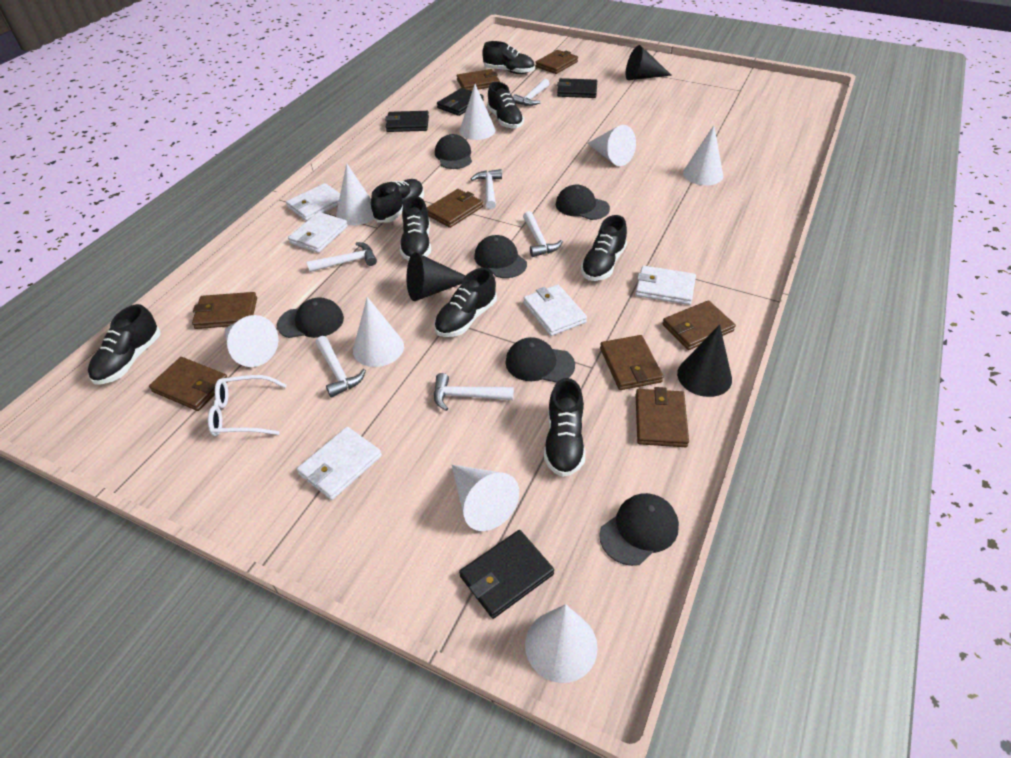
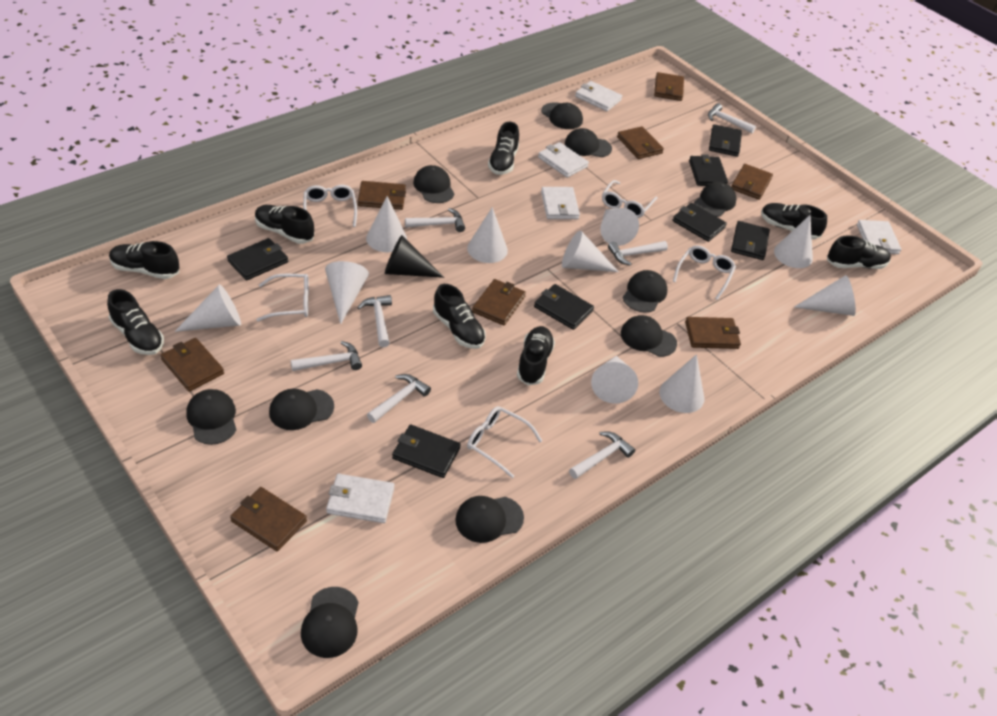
black cap: [277,297,344,338] [435,134,472,169] [474,235,527,278] [505,337,575,383] [556,184,610,220] [599,493,679,566] = 6 -> [186,389,236,445] [269,389,334,430] [301,587,359,658] [413,165,455,203] [455,496,524,543] [541,102,583,129] [565,128,612,157] [621,315,677,357] [623,270,667,313] [694,182,736,217] = 10
black cone: [407,252,466,301] [626,45,672,80] [677,324,732,397] = 3 -> [385,235,444,278] = 1
black wallet: [385,111,429,132] [437,88,484,116] [459,530,554,619] [557,78,597,98] = 4 -> [227,238,288,281] [392,424,461,478] [534,284,594,330] [673,203,727,242] [689,154,728,186] [709,124,742,157] [731,221,770,260] = 7
white cone: [225,315,279,367] [336,163,374,225] [353,297,404,367] [452,465,519,531] [459,84,495,140] [525,604,598,683] [587,125,636,166] [683,125,723,185] = 8 -> [174,284,241,332] [325,261,369,324] [366,196,407,252] [467,207,508,263] [562,230,619,272] [591,356,638,403] [600,208,639,246] [659,354,704,413] [774,215,813,268] [794,275,856,316] = 10
white glasses: [208,375,287,436] = 1 -> [256,274,309,322] [303,185,357,227] [467,406,542,478] [602,180,658,218] [673,245,736,300] = 5
white hammer: [307,242,377,272] [316,336,366,397] [434,373,514,411] [471,169,502,209] [513,79,549,106] [523,211,563,257] = 6 -> [291,341,362,371] [357,295,392,347] [367,374,431,423] [405,208,465,232] [569,432,635,479] [608,241,668,266] [708,103,756,133] = 7

